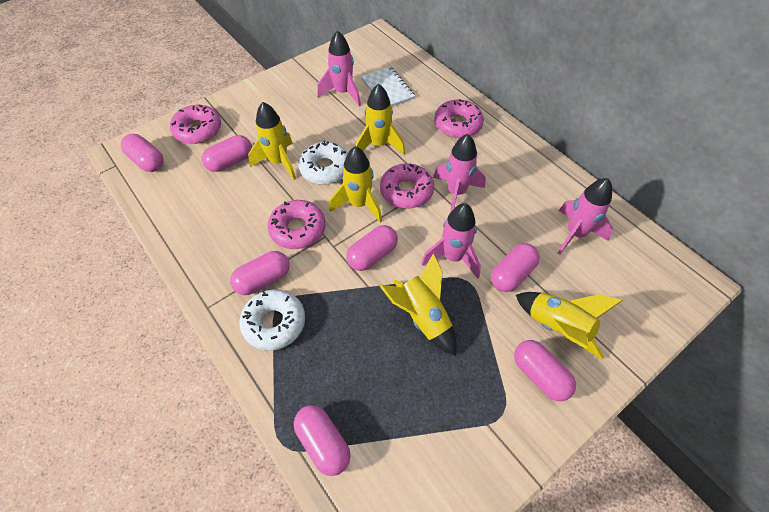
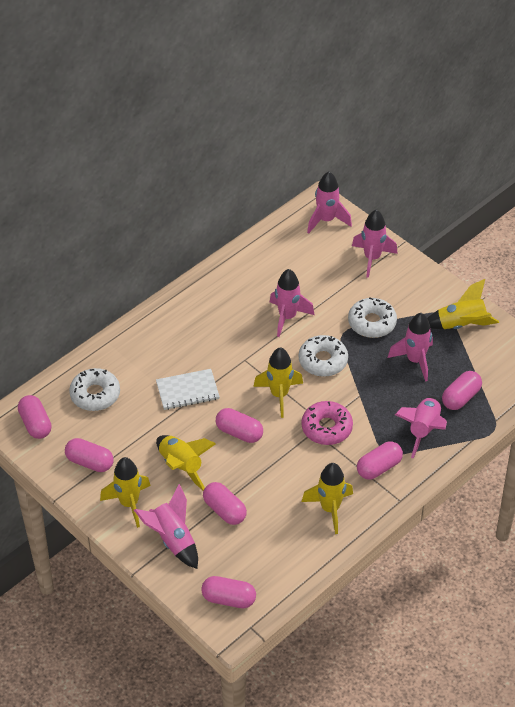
pink donut: [170,105,221,144] [268,200,325,249] [380,163,434,208] [434,99,484,138] = 4 -> [301,401,353,445] = 1
pink rocket: [317,30,361,106] [421,203,481,279] [433,134,486,213] [558,178,613,255] = 4 -> [134,484,198,569] [270,269,315,337] [307,172,352,234] [352,210,398,278] [388,313,433,382] [395,396,447,458] = 6
white donut: [240,289,305,351] [298,141,348,185] = 2 -> [69,368,120,411] [299,335,348,377] [348,297,397,338] = 3

